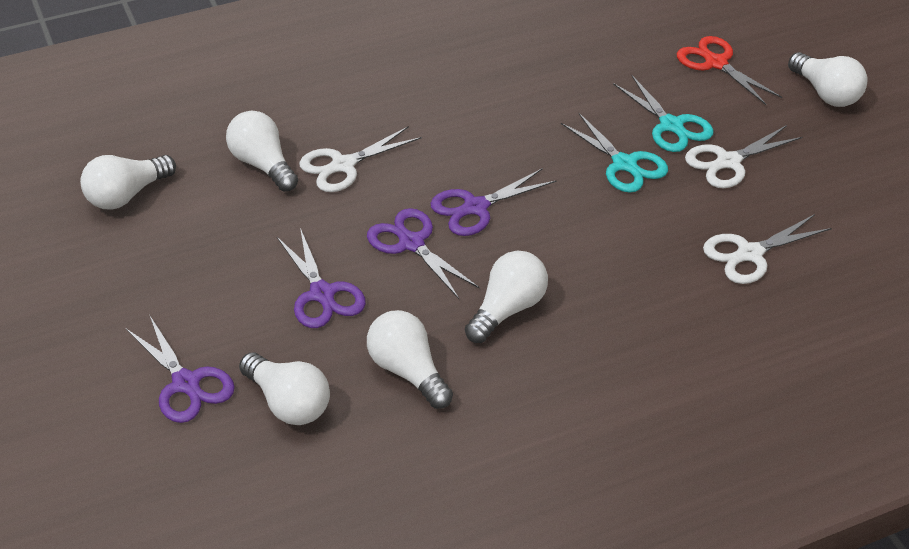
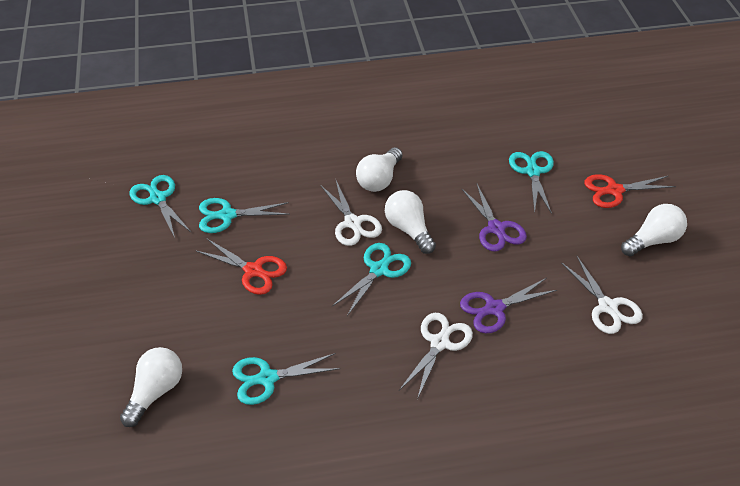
purple scissors: [126,316,235,423] [277,228,366,328] [367,208,480,299] [430,168,557,236] = 4 -> [460,278,557,334] [461,184,527,251] = 2
red scissors: [677,36,782,105] = 1 -> [195,238,287,295] [584,174,676,208] = 2
turquoise scissors: [561,113,668,193] [613,75,714,152] = 2 -> [129,175,192,238] [199,198,290,233] [232,353,340,405] [332,243,411,316] [509,151,554,214] = 5
white light bulb: [80,155,176,210] [226,111,298,192] [239,353,330,425] [367,310,453,409] [465,251,548,343] [788,52,868,107] = 6 -> [120,347,182,427] [356,147,403,192] [385,190,436,254] [621,204,687,257] = 4

